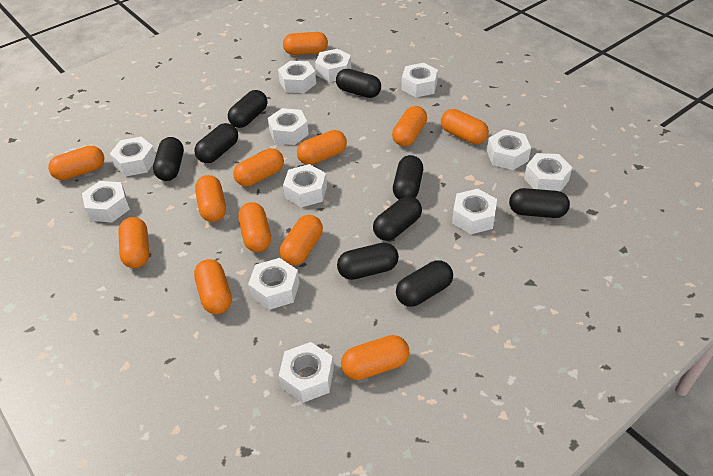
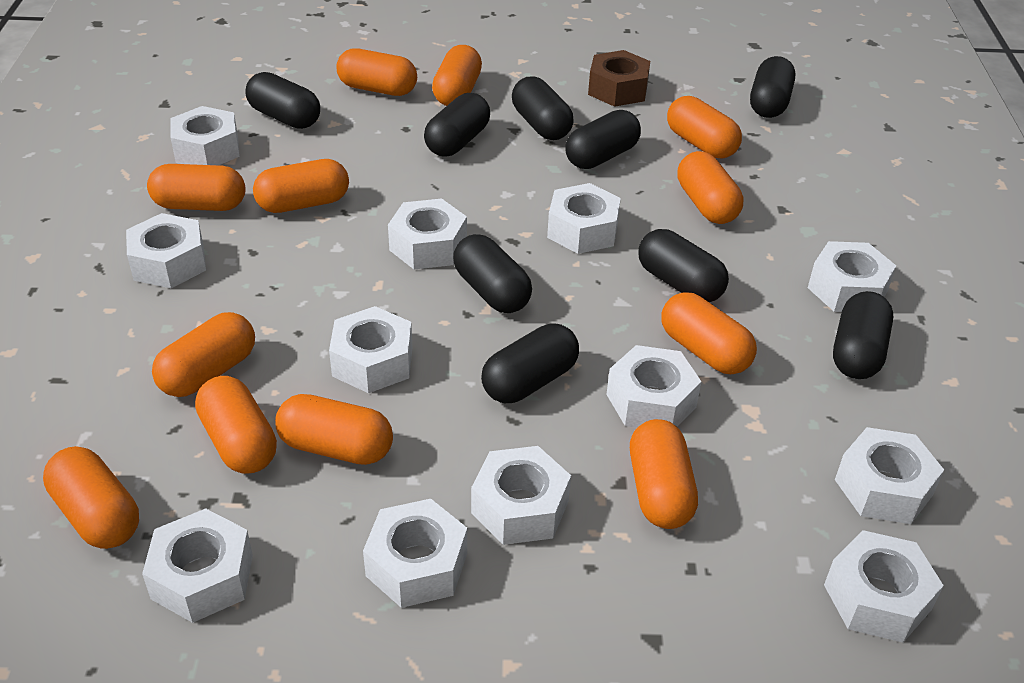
brown nut: none = 0 -> [588,50,650,107] = 1

